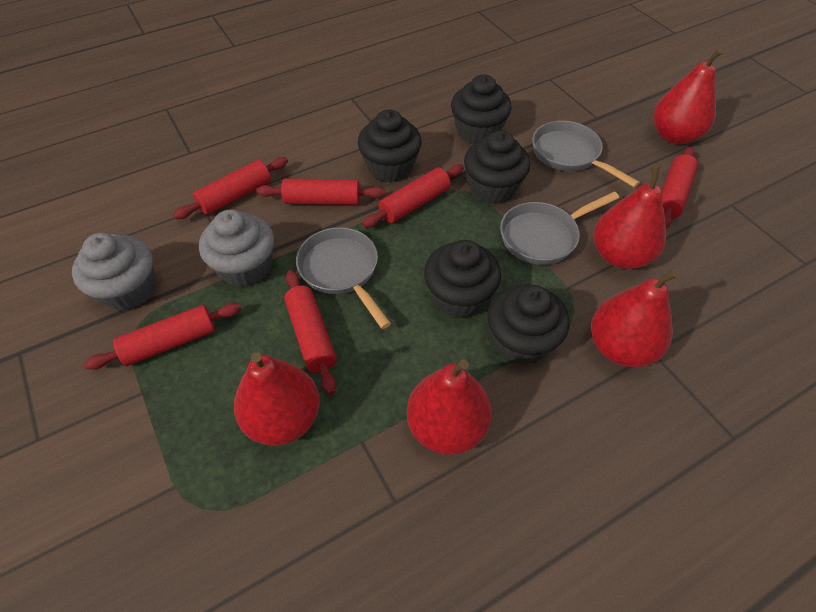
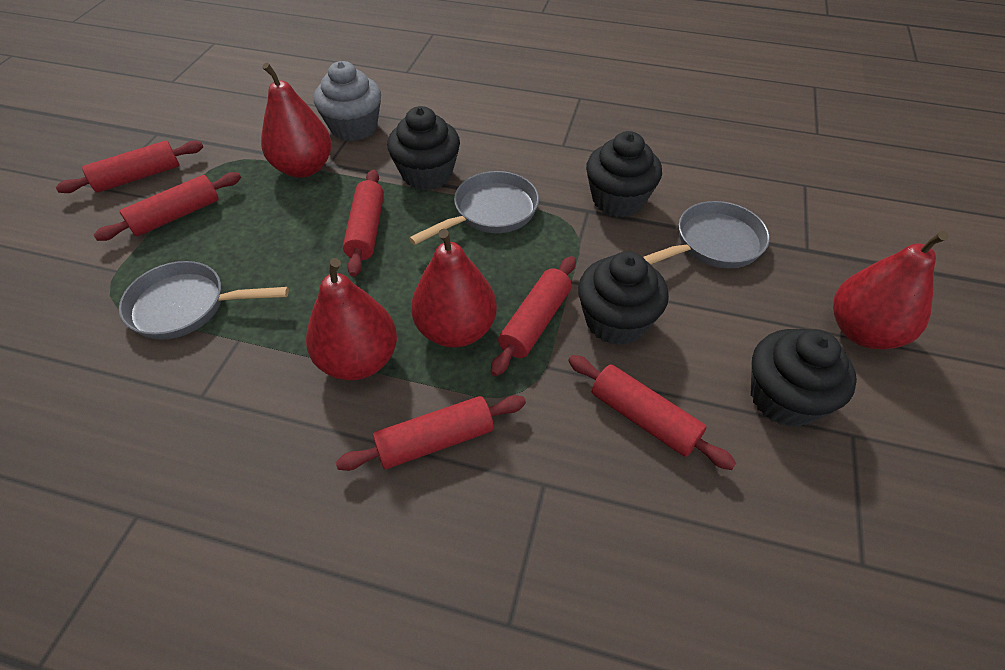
black cupcake: [358,110,422,183] [424,240,501,318] [451,74,511,144] [464,130,530,204] [487,284,569,365] = 5 -> [387,106,460,190] [578,252,669,345] [586,131,662,217] [751,329,857,427] = 4
grey cupcake: [72,233,155,311] [199,209,274,287] = 2 -> [314,61,381,141] = 1
red pear: [234,352,320,446] [407,359,492,455] [591,269,679,367] [594,165,666,269] [654,48,723,144] = 5 -> [261,63,332,178] [306,258,397,380] [411,229,497,348] [833,231,949,350] = 4

